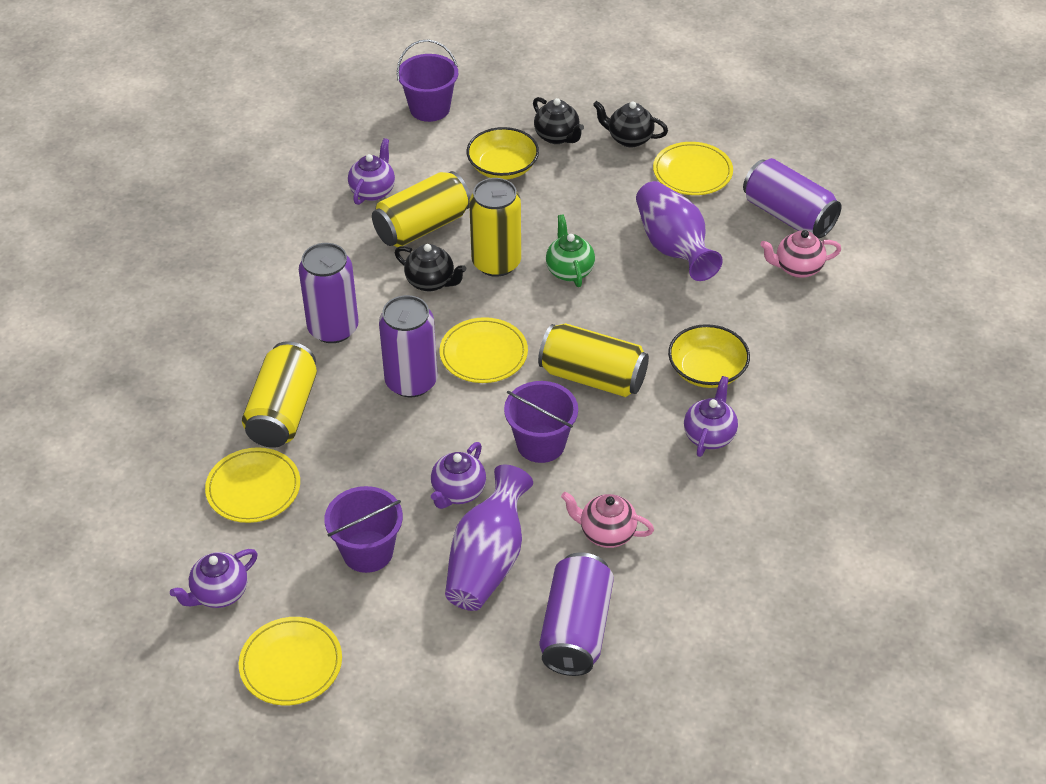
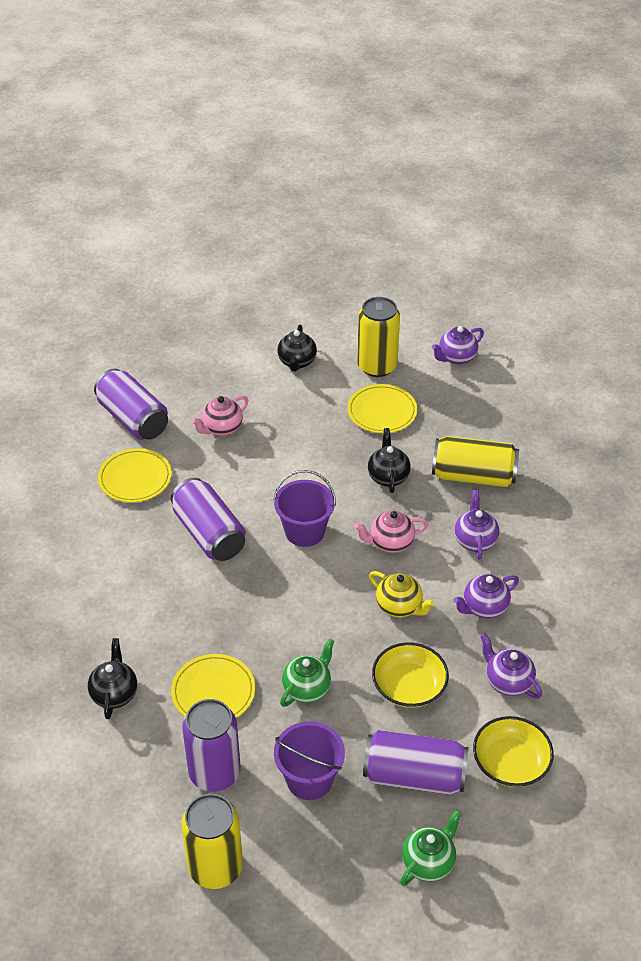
green teapot: [546,215,595,287] = 1 -> [280,638,334,707] [400,810,462,886] = 2
purple bucket: [324,486,403,573] [397,39,458,122] [504,381,578,463] = 3 -> [274,470,336,547] [274,721,345,800] = 2
purple vase: [445,465,533,611] [636,181,723,281] = 2 -> none = 0
yellow can: [242,341,317,448] [372,171,471,247] [469,178,521,277] [538,323,649,397] = 4 -> [181,794,243,889] [357,297,400,377] [432,436,519,487] = 3
yellow plate: [205,447,300,523] [239,617,342,705] [440,317,528,383] [653,142,733,195] = 4 -> [98,448,172,503] [171,654,255,718] [347,384,417,433] = 3
yellow teapot: none = 0 -> [369,571,435,618] = 1

